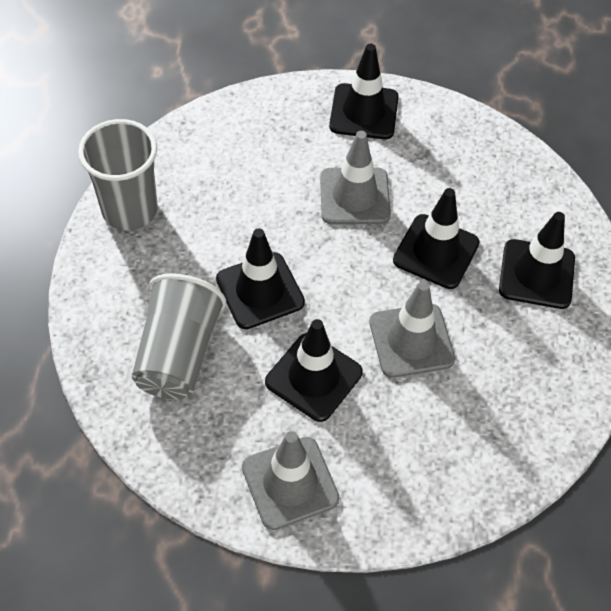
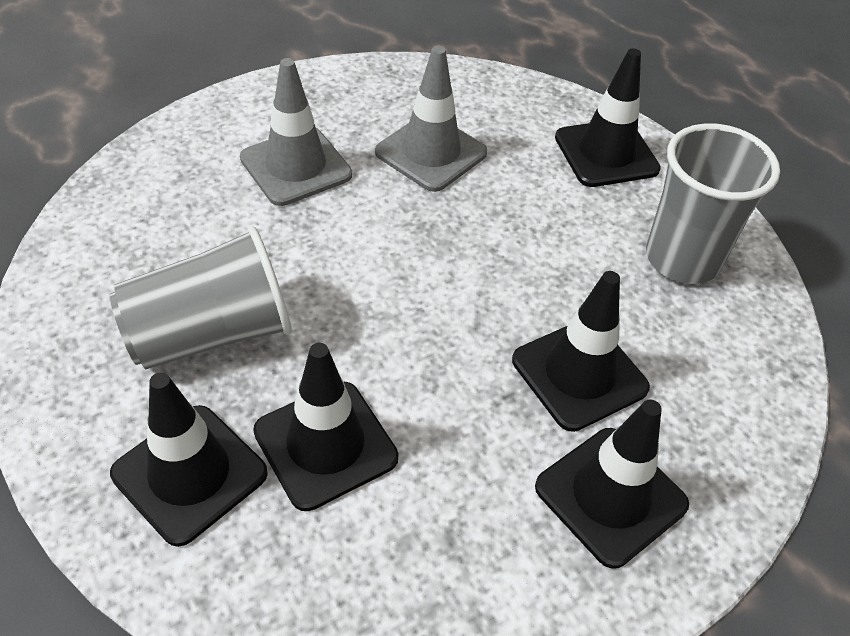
grey traffic cone: [242,431,340,530] [320,131,391,225] [369,281,455,378] = 3 -> [240,58,352,206] [375,46,487,192] = 2

